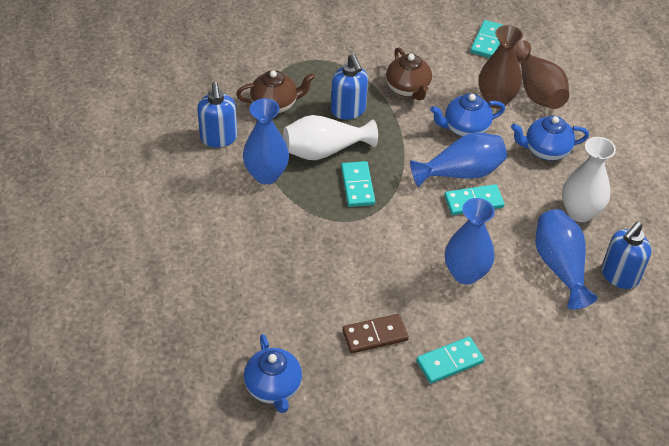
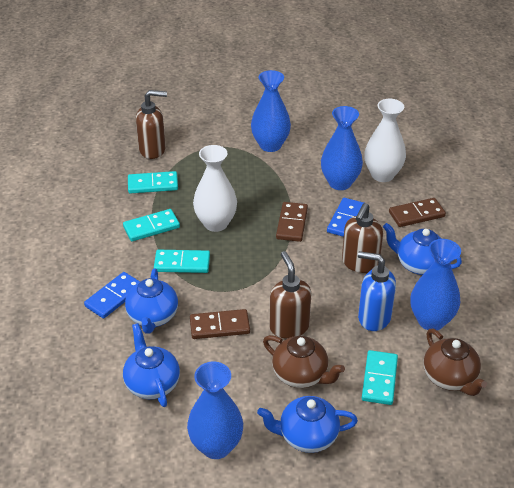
blue domino: none = 0 -> [84,272,140,319] [327,198,364,237] = 2
blue soap dispenser: [197,82,237,148] [331,54,368,120] [601,222,651,289] = 3 -> [358,251,396,331] = 1
blue teapot: [244,334,302,413] [430,93,505,137] [511,116,589,161] = 3 -> [123,323,180,407] [125,269,178,334] [257,396,358,453] [383,223,462,275] = 4
brown domino: [342,314,409,354] = 1 -> [190,309,250,339] [276,202,308,242] [389,198,446,227] = 3
brown soap dispenser: none = 0 -> [136,90,167,159] [269,251,311,339] [342,203,383,273] = 3
brown vase: [478,25,523,108] [514,41,569,109] = 2 -> none = 0

